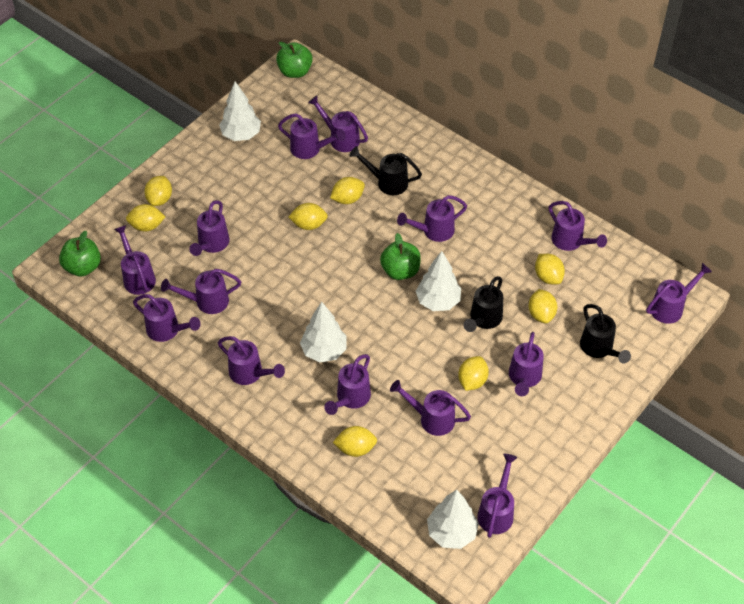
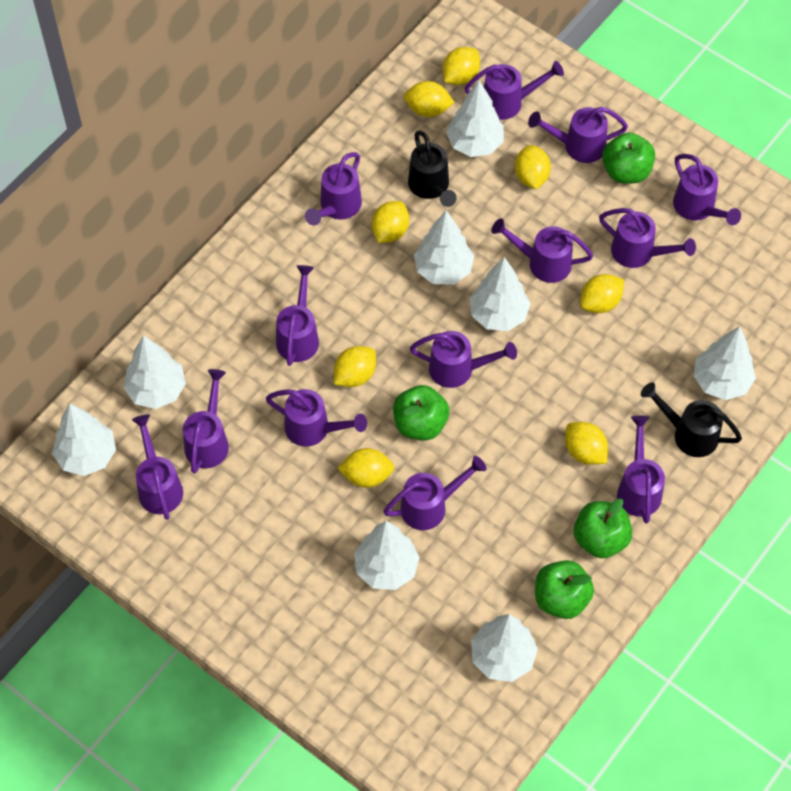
black watering can: [349,146,422,195] [463,276,503,332] [580,304,631,364] = 3 -> [408,131,457,207] [641,382,742,457] = 2
green apple: [59,231,101,276] [276,42,313,78] [380,233,421,280] = 3 -> [393,385,449,440] [535,560,594,619] [574,499,632,558] [602,132,655,184] = 4
purple watering can: [114,225,156,295] [133,294,201,342] [161,269,241,314] [189,200,229,256] [218,336,285,385] [278,113,345,159] [308,96,368,152] [324,354,371,415] [390,380,471,436] [397,195,467,242] [477,454,518,538] [509,332,544,396] [549,201,607,251] [646,263,712,324] = 14 -> [132,415,183,520] [183,369,229,474] [266,389,367,447] [276,265,319,366] [305,152,362,225] [383,456,486,530] [410,331,517,388] [464,61,564,120] [491,218,593,283] [528,107,628,163] [599,208,696,268] [617,415,665,523] [673,154,741,225] = 13
white tree: [219,81,261,141] [300,302,347,362] [416,251,461,311] [427,490,479,549] = 4 -> [52,404,116,476] [123,335,186,409] [354,521,419,590] [414,211,474,285] [446,80,504,157] [470,257,531,331] [471,614,538,682] [693,326,756,400] = 8

